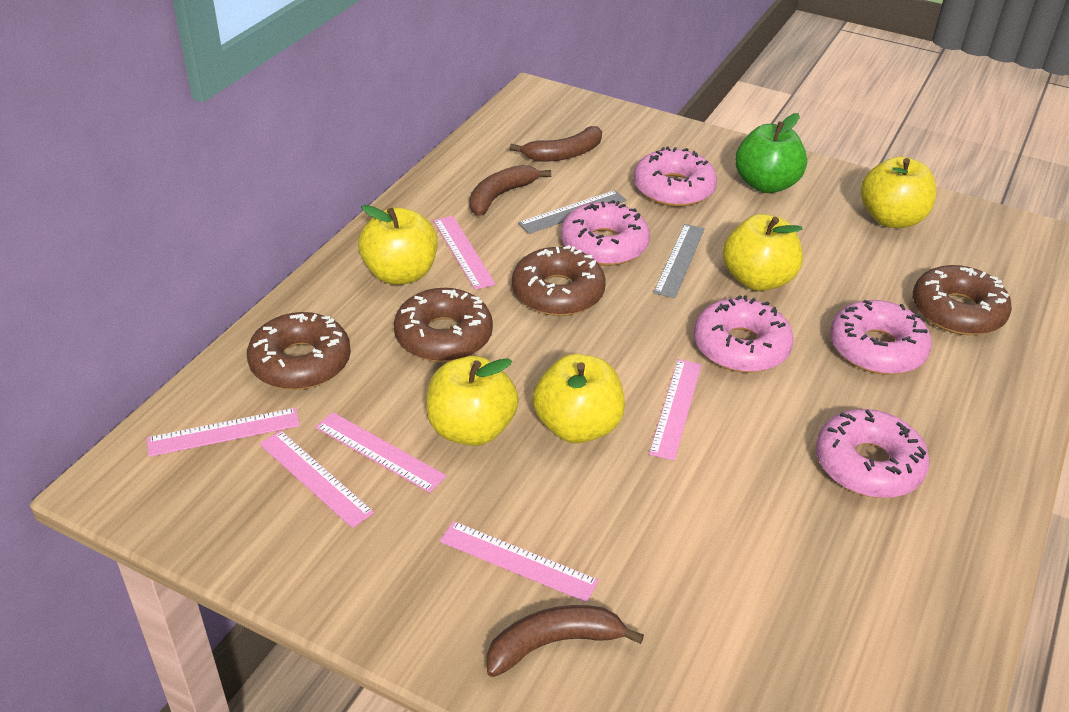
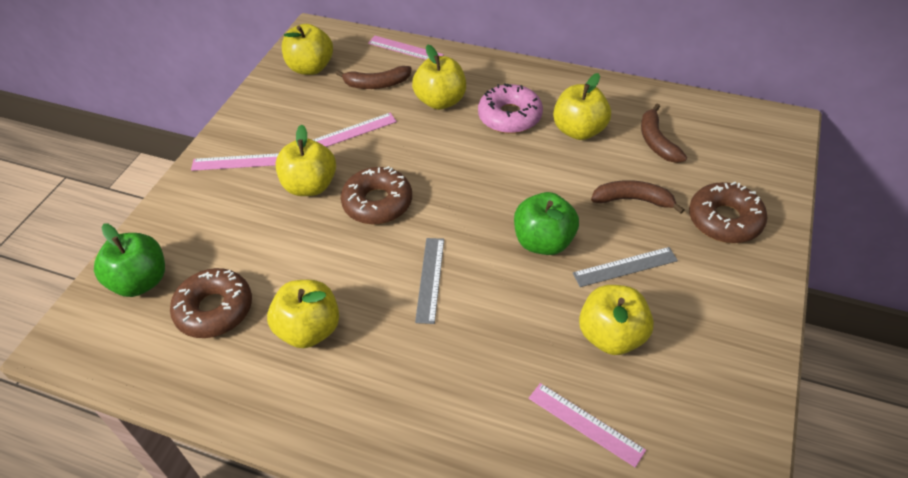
brown donut: [247,312,351,390] [394,288,493,362] [512,245,606,316] [913,265,1012,335] = 4 -> [170,268,252,338] [341,166,412,225] [689,182,768,243] = 3
green apple: [735,113,807,193] = 1 -> [94,223,165,297] [514,192,579,255] = 2
pink donut: [561,200,650,266] [633,146,717,207] [694,295,794,373] [816,409,930,498] [830,300,932,375] = 5 -> [478,83,543,134] = 1
pink ruler: [147,408,300,457] [259,430,374,528] [315,412,447,493] [434,216,496,290] [440,521,599,602] [649,359,702,461] = 6 -> [191,153,279,171] [313,113,397,147] [368,36,444,60] [529,383,646,467] = 4
yellow apple: [358,205,438,285] [426,356,518,446] [533,354,625,443] [723,214,803,291] [861,156,937,228] = 5 -> [267,280,339,348] [276,124,336,196] [282,24,333,75] [412,45,466,110] [553,73,611,140] [579,285,654,355] = 6

